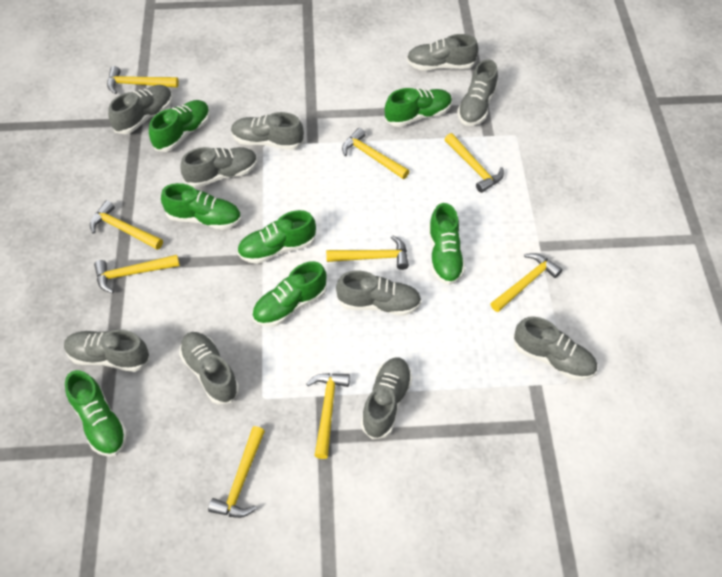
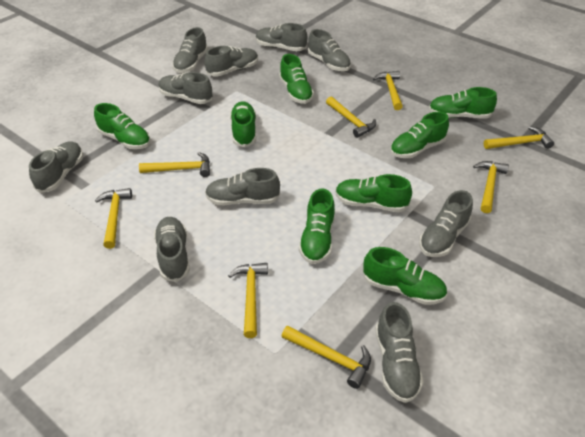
green shoe: [65,370,128,457] [149,100,210,152] [161,183,241,230] [237,210,316,264] [252,261,327,327] [385,88,452,127] [428,203,465,285] = 7 -> [94,103,150,149] [230,101,256,147] [279,54,314,104] [299,189,335,264] [335,174,412,212] [363,247,447,305] [390,112,449,158] [429,87,497,118] = 8
yellow hammer: [90,200,163,250] [94,255,180,293] [107,66,179,94] [208,426,265,518] [306,373,350,459] [326,235,409,270] [342,128,409,179] [444,133,504,193] [490,253,562,312] = 9 -> [95,188,132,249] [139,152,210,177] [228,263,268,338] [281,325,371,389] [326,97,376,138] [373,71,403,110] [473,161,509,213] [484,126,554,149] = 8

